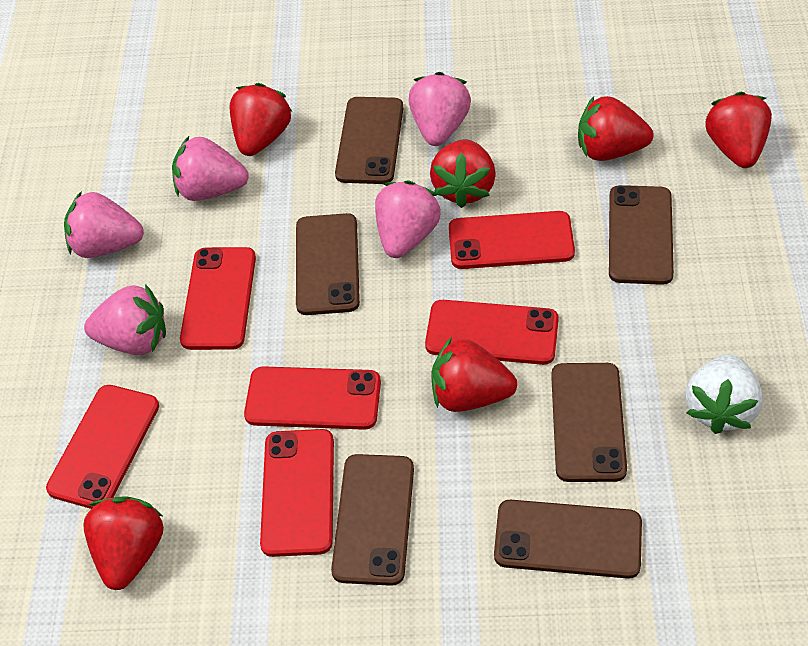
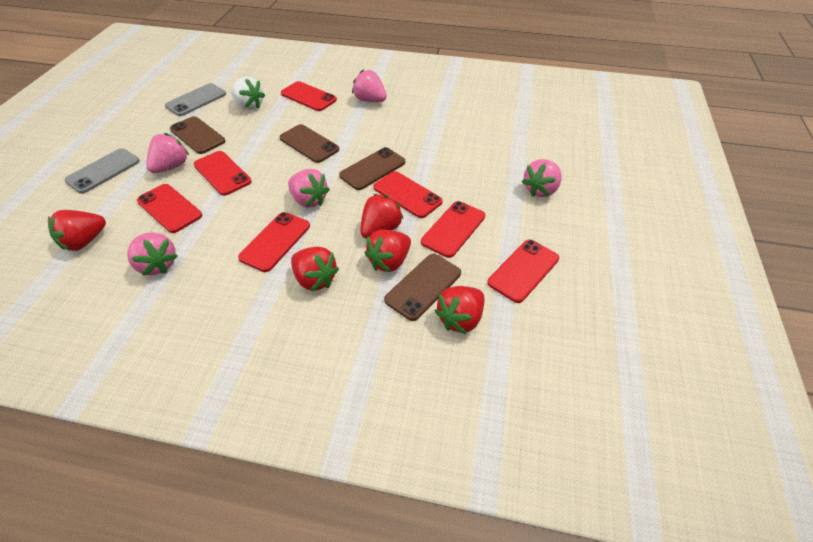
brown phone: [296,213,360,315] [331,454,414,586] [335,97,403,184] [494,500,642,579] [551,363,627,482] [609,185,674,285] = 6 -> [170,116,225,154] [279,124,339,163] [339,147,405,190] [384,254,461,321] = 4
grey phone: none = 0 -> [64,148,140,194] [165,83,226,116] = 2
red phone: [46,385,159,509] [180,247,256,350] [244,366,381,430] [260,429,334,557] [425,300,559,365] [449,211,575,269] = 6 -> [137,184,202,233] [194,151,252,196] [238,212,310,272] [281,81,337,111] [374,171,443,218] [421,201,485,258] [487,240,559,303] = 7
red strawberry: [83,496,164,590] [230,83,292,156] [430,139,496,208] [431,337,517,412] [578,96,654,161] [705,92,772,168] = 6 -> [48,210,106,251] [291,247,339,291] [361,194,403,239] [364,229,411,272] [435,286,484,334] = 5

